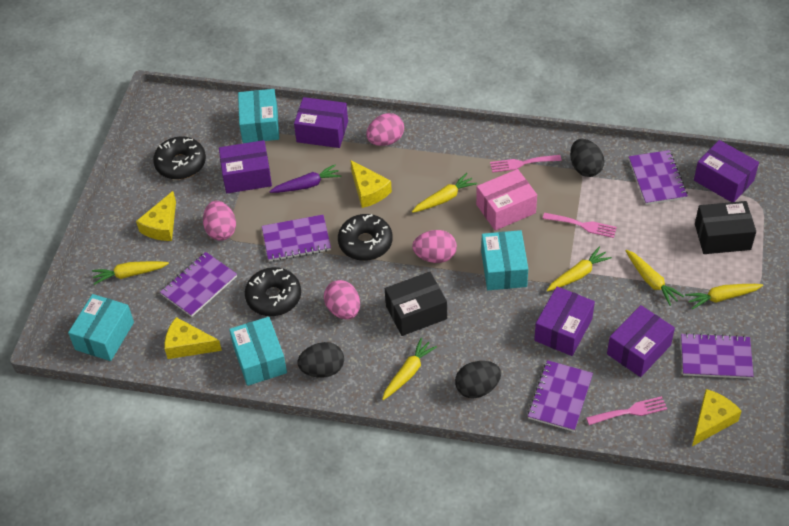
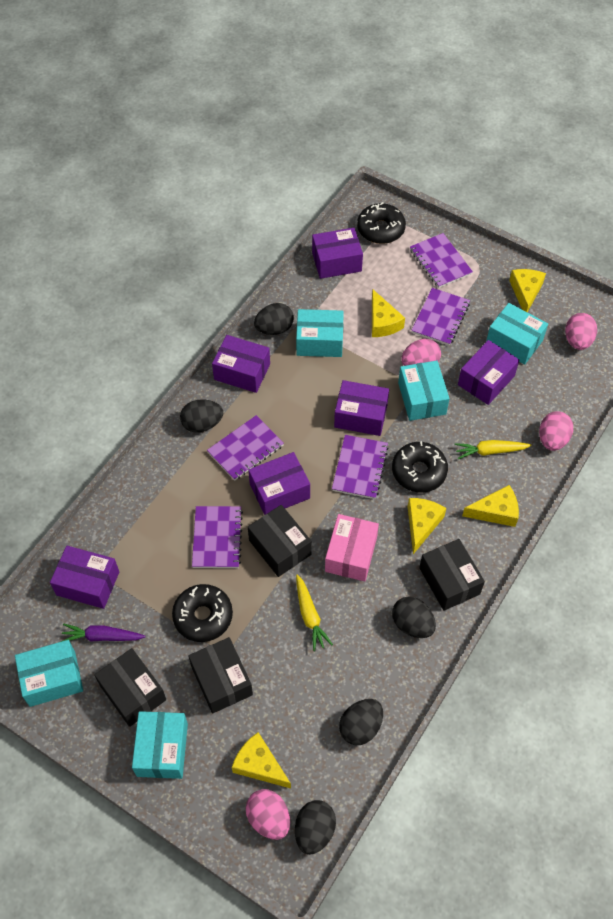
black box: [385,272,447,336] [695,201,756,254] = 2 -> [94,648,166,727] [188,637,253,714] [248,505,312,577] [419,539,485,611] = 4
black egg: [297,342,344,378] [455,361,501,398] [570,139,604,177] = 3 -> [180,399,223,432] [254,303,294,335] [295,800,336,855] [339,699,383,745] [392,597,436,638] = 5
pink fork: [490,155,562,173] [543,213,617,238] [586,396,667,425] = 3 -> none = 0
purple box: [219,140,272,193] [294,97,348,148] [534,286,595,356] [607,305,675,377] [694,140,759,202] = 5 -> [50,546,119,609] [212,335,270,393] [248,452,310,515] [312,228,363,279] [334,380,389,436] [458,340,519,405] = 6
turquoise box: [68,294,134,361] [229,317,287,386] [238,89,279,143] [481,230,528,290] = 4 -> [15,640,83,707] [132,711,188,779] [296,309,344,357] [398,361,450,421] [486,303,548,365] = 5
yellow carrot: [92,261,169,285] [382,338,437,400] [412,173,477,213] [547,246,612,292] [626,250,684,306] [685,284,763,310] = 6 -> [296,574,333,651] [455,440,532,459] = 2
yellow cheese: [136,191,176,241] [164,317,222,359] [350,160,392,208] [692,389,742,446] = 4 -> [232,732,291,788] [372,289,405,337] [407,498,446,554] [462,485,519,527] [509,269,546,312] = 5

